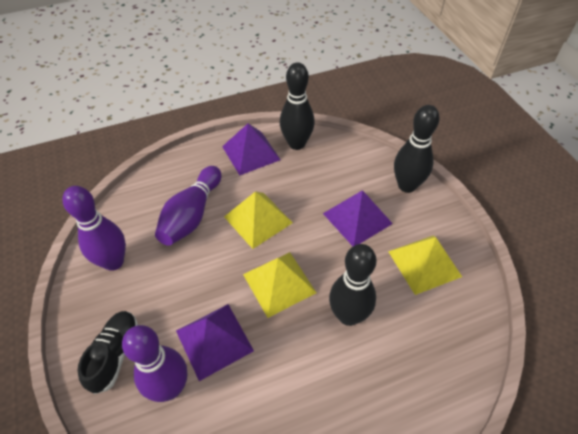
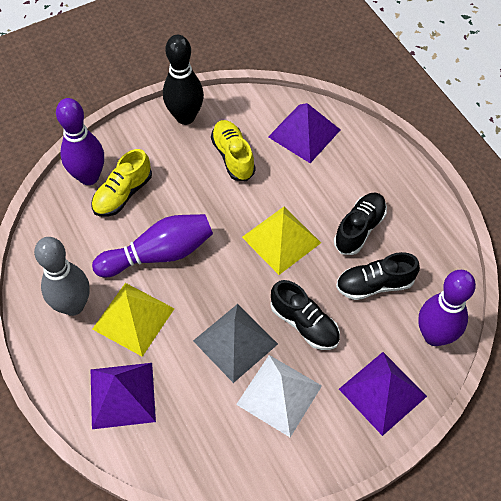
black bowling pin: [280,62,315,150] [329,244,376,326] [394,105,440,193] = 3 -> [163,35,204,125] = 1
black shoe: [77,311,138,394] = 1 -> [271,280,340,350] [334,193,387,255] [336,252,420,300] = 3
grey bowling pin: none = 0 -> [34,237,90,316] = 1
grey pyramid: none = 0 -> [193,304,278,383] = 1
white pyramid: none = 0 -> [236,355,322,437] = 1
yellow pyramid: [224,191,293,249] [243,252,316,318] [388,236,462,295] = 3 -> [92,283,175,357] [242,207,321,275] = 2
yellow shoe: none = 0 -> [92,149,152,217] [211,120,255,181] = 2

